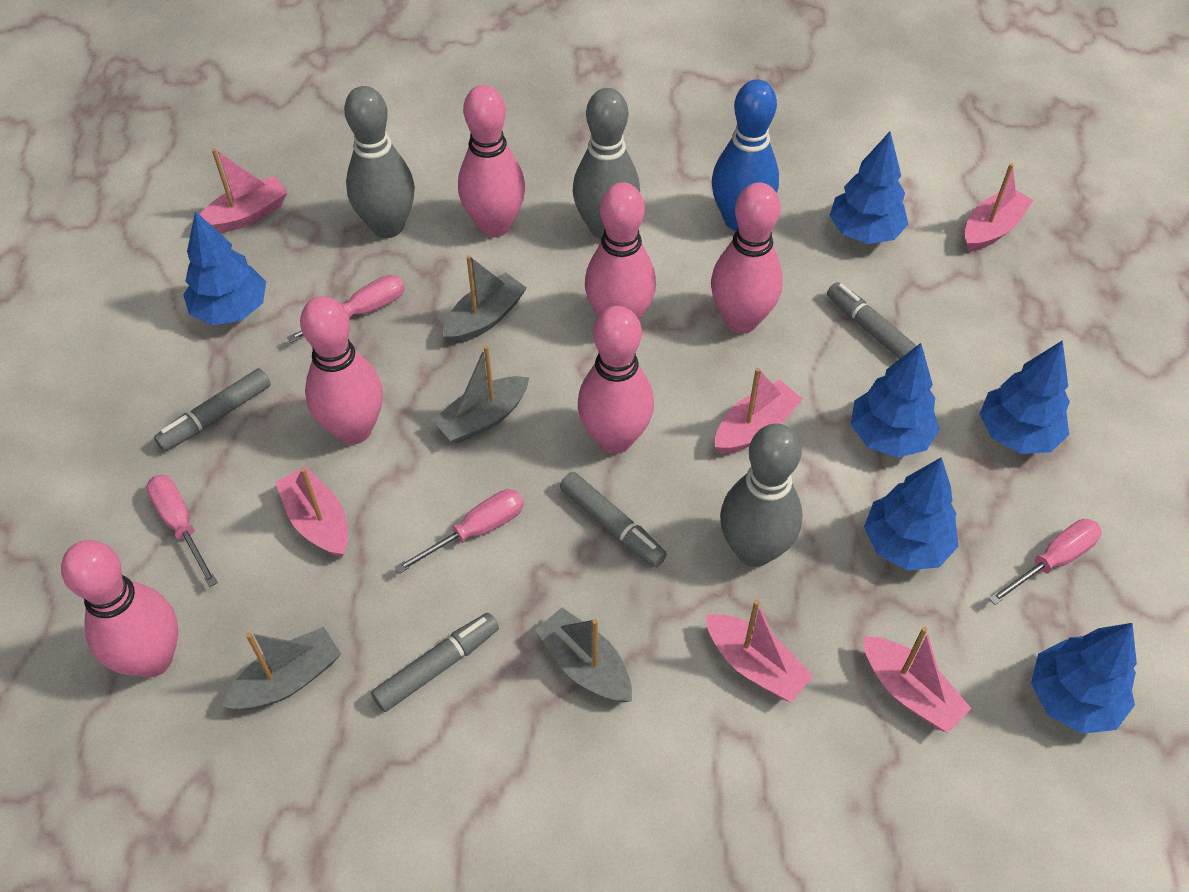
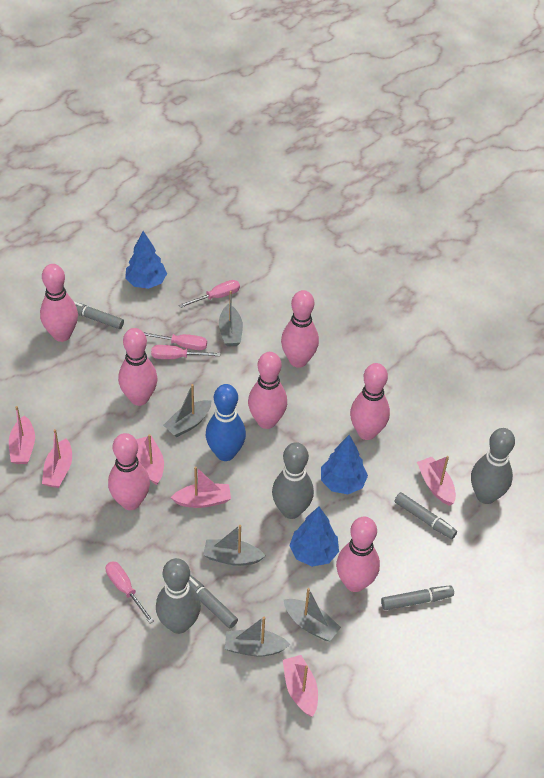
blue tree: [183,211,266,325] [829,132,908,244] [851,343,940,458] [864,457,958,571] [980,340,1070,454] [1031,623,1137,734] = 6 -> [125,231,167,289] [289,507,339,567] [321,435,368,494] = 3
grey boat: [222,627,341,710] [433,345,529,444] [443,255,527,344] [535,608,632,703] = 4 -> [163,384,211,437] [203,525,265,566] [219,291,243,347] [225,617,290,656] [284,588,341,641] = 5
pink bowling pin: [61,540,178,678] [300,296,383,444] [458,85,525,237] [578,306,654,454] [585,182,656,320] [711,182,783,334] = 6 -> [40,264,78,342] [108,433,150,510] [118,328,158,406] [248,352,287,429] [281,290,319,368] [336,517,380,592] [350,363,390,440] = 7

